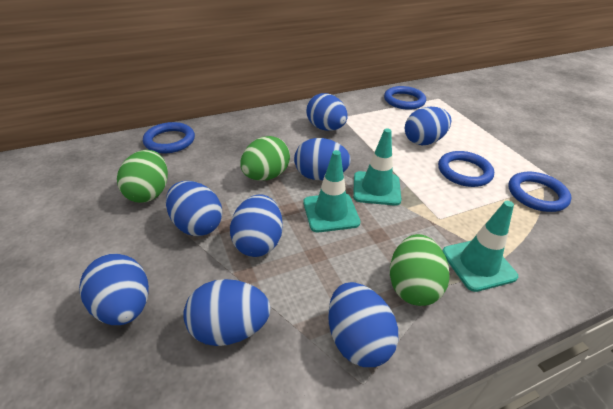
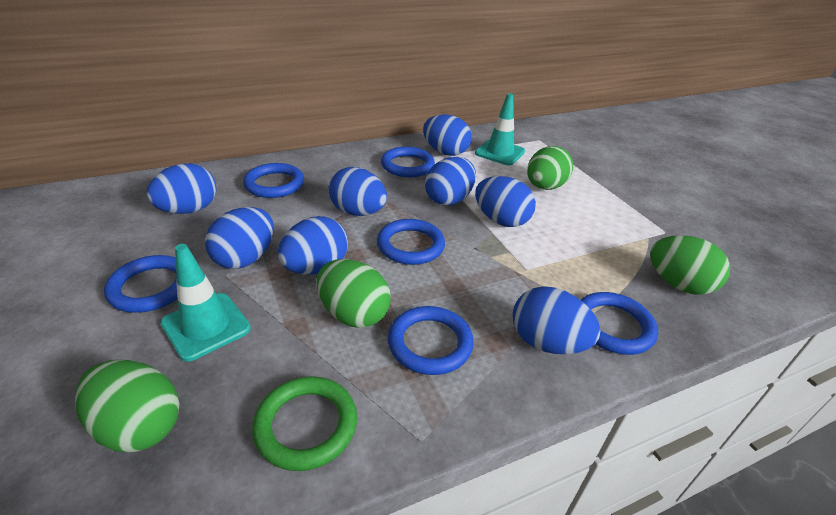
blue ring: [143,122,195,153] [384,86,426,110] [438,151,494,187] [509,172,572,212] = 4 -> [104,255,178,313] [243,163,304,198] [377,219,445,265] [381,147,435,177] [388,306,474,375] [581,292,658,355] = 6
green egg: [117,150,168,203] [240,136,290,181] [390,234,450,306] = 3 -> [75,360,180,452] [317,259,391,328] [527,146,573,190] [650,235,730,295] = 4
green ring: none = 0 -> [252,376,357,471] = 1
turquoise traffic cone: [303,150,360,232] [353,128,402,206] [442,201,518,292] = 3 -> [160,244,251,362] [475,93,525,165] = 2

